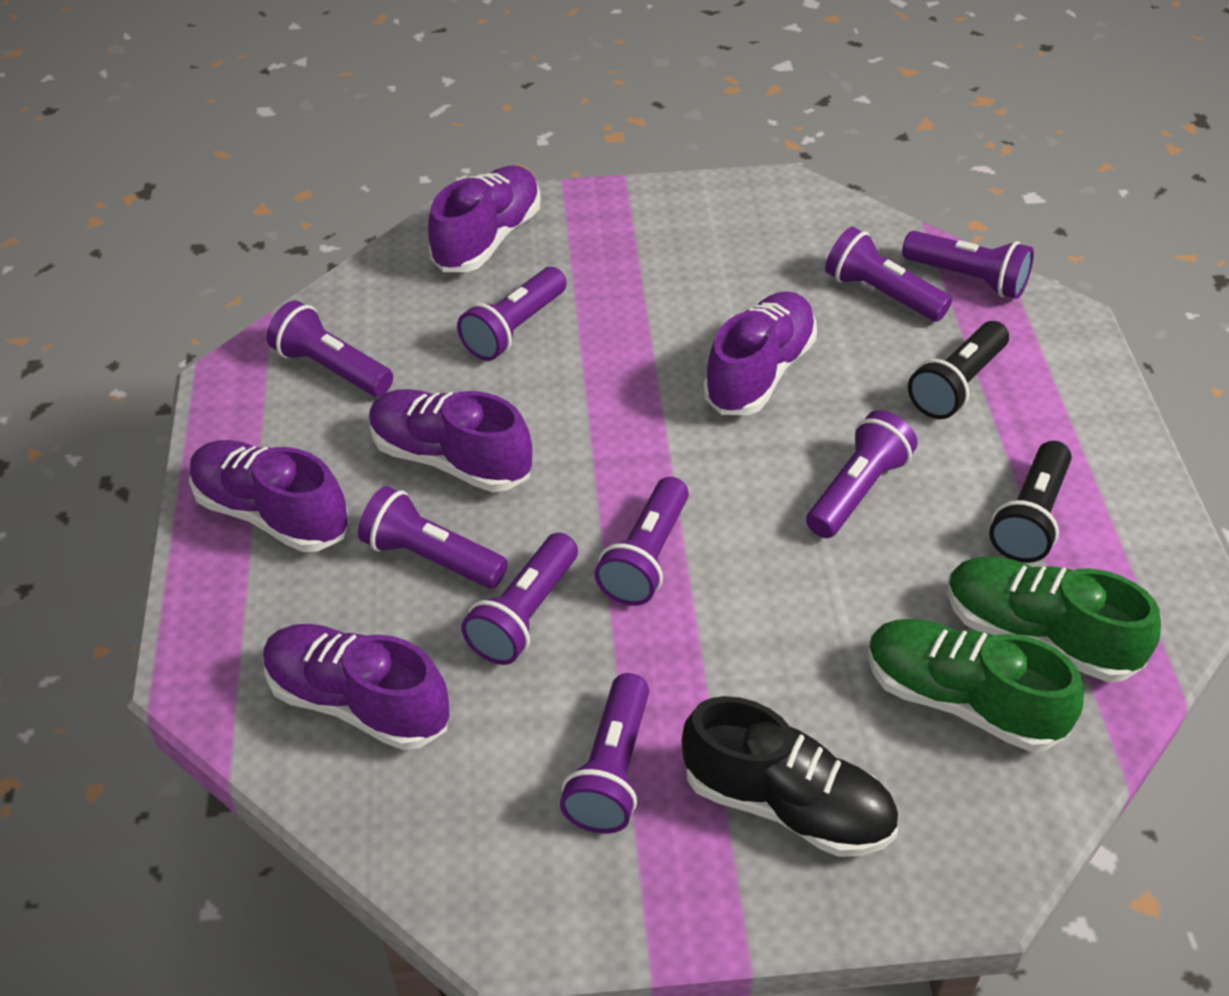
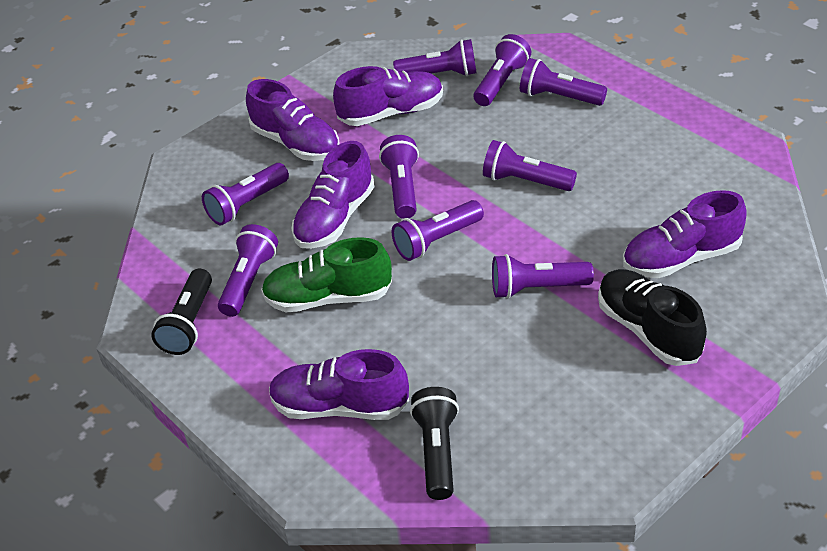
green shoe: [868,619,1084,752] [947,556,1161,682] = 2 -> [261,237,392,312] = 1

